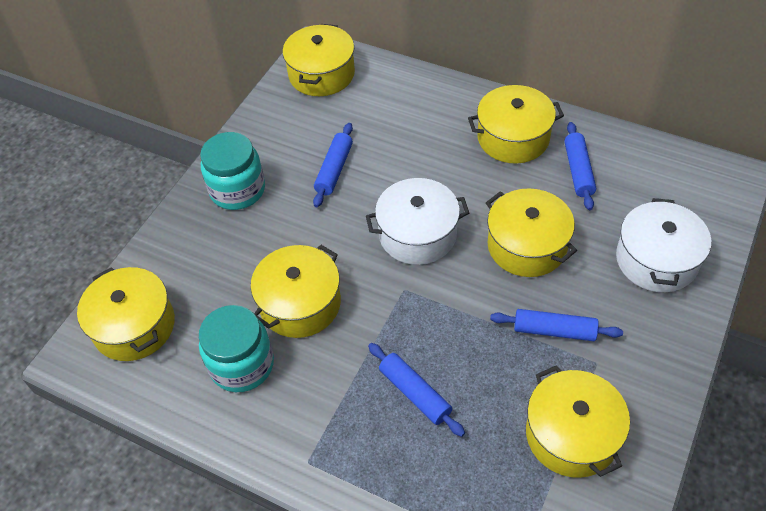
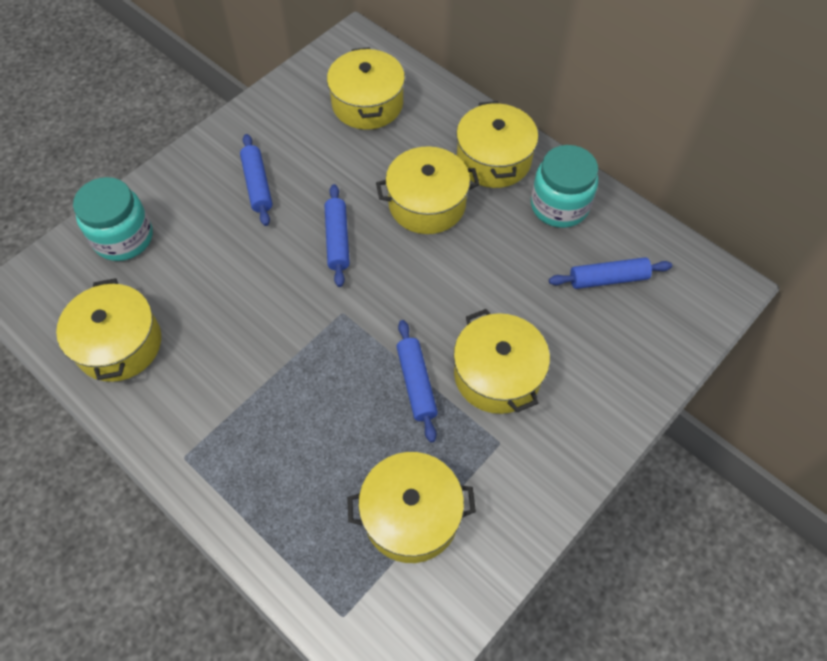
white pot: [366,178,469,265] [616,198,711,292] = 2 -> none = 0

